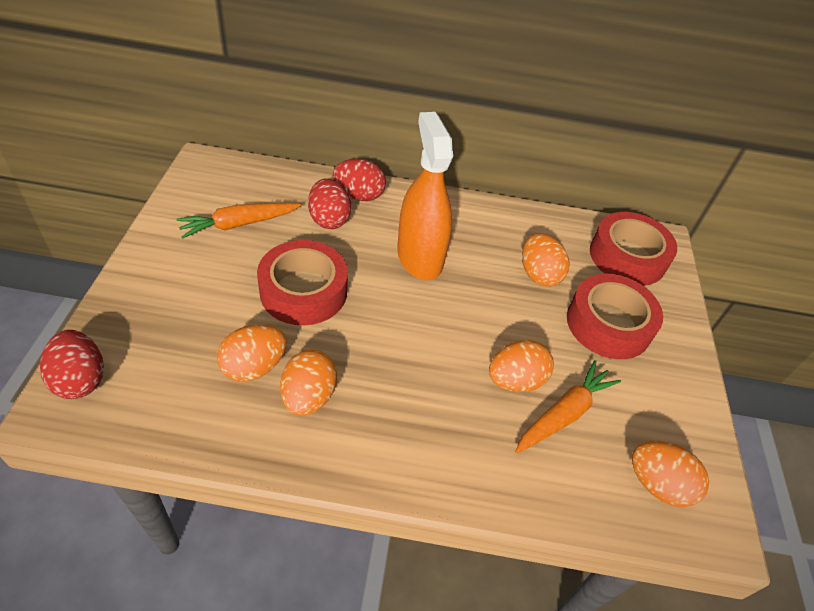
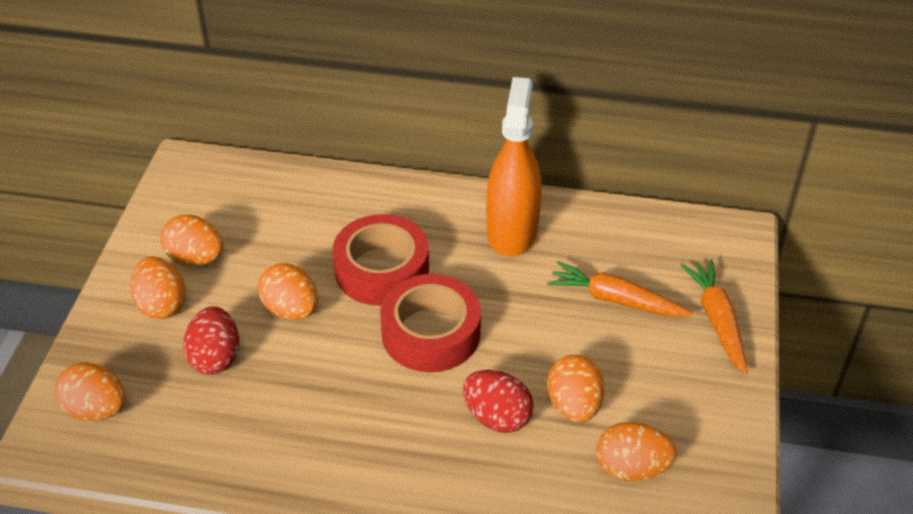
orange egg: [217,324,287,382] [280,350,337,416] [489,340,554,392] [522,233,570,287] [632,441,709,508] = 5 -> [54,362,126,421] [130,257,186,319] [160,215,223,266] [258,263,318,320] [547,355,604,422] [596,422,677,481] = 6
red egg: [40,330,104,399] [308,178,351,229] [333,159,386,201] = 3 -> [183,306,239,375] [463,370,534,433] = 2
red tape: [257,240,348,325] [567,274,663,359] [590,212,677,286] = 3 -> [333,214,429,306] [380,274,481,372] = 2

